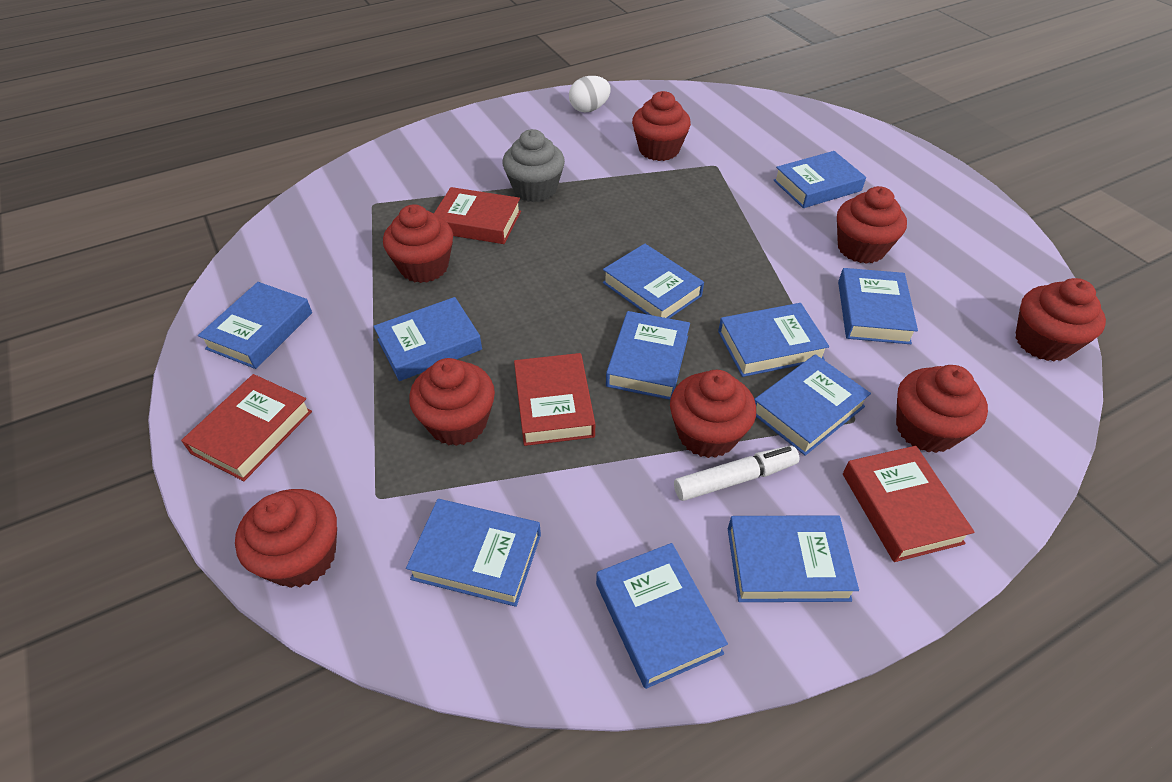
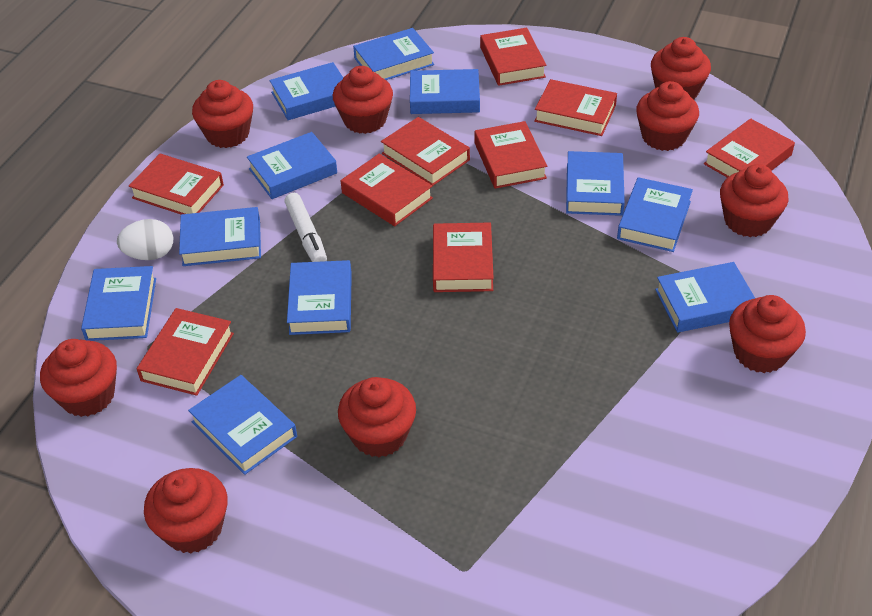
grey cupcake: [503,129,565,202] = 1 -> none = 0
red book: [181,374,312,481] [434,187,521,244] [514,353,595,446] [843,446,975,562] = 4 -> [129,154,224,214] [137,308,234,396] [341,154,433,226] [381,117,470,186] [433,223,494,292] [474,121,547,189] [480,28,546,86] [534,79,617,136] [704,118,795,178] = 9
red cupcake: [235,489,337,588] [383,204,453,283] [409,358,495,446] [632,91,691,161] [670,370,756,458] [837,186,907,264] [896,365,988,453] [1015,278,1106,361] = 8 -> [40,339,117,417] [144,468,228,553] [192,80,253,148] [333,66,393,134] [338,377,416,457] [636,81,699,151] [651,37,711,100] [720,164,789,237] [729,295,806,373] = 9

